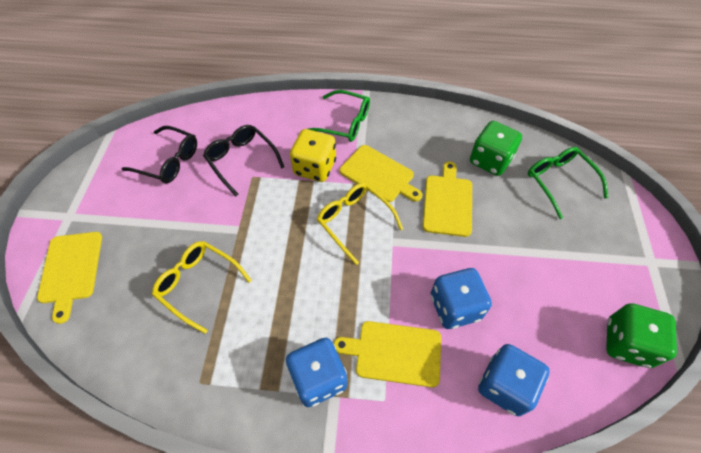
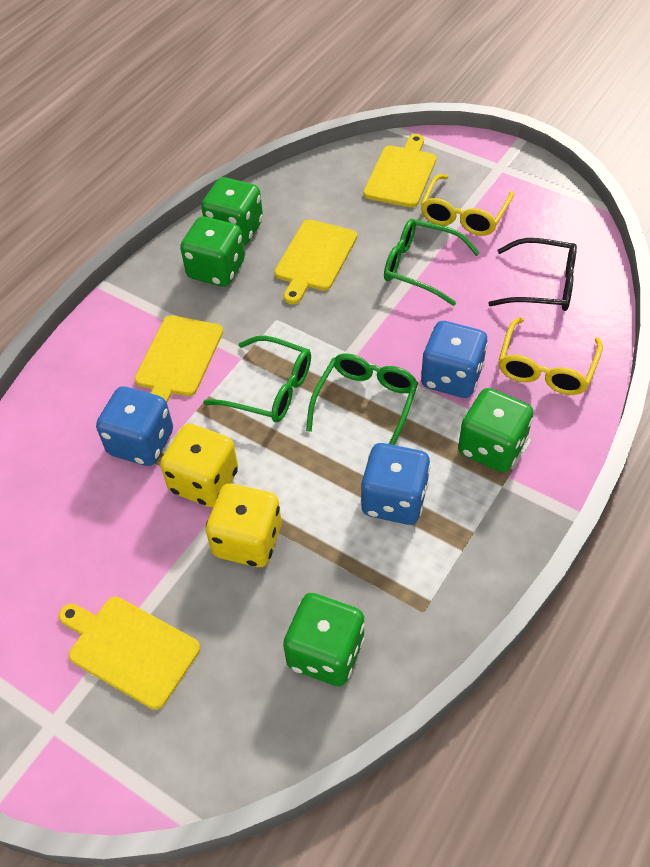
black glasses: [122,126,197,183] [203,125,284,196] = 2 -> [488,238,577,311] = 1
green dice: [470,121,522,176] [606,303,677,368] = 2 -> [180,216,245,287] [201,177,263,246] [283,593,365,686] [458,388,534,472] = 4
green glasses: [308,90,370,142] [528,147,608,219] = 2 -> [203,336,311,423] [306,354,418,445] [384,219,480,306] = 3
yellow dice: [290,129,336,182] = 1 -> [160,424,238,507] [206,484,282,567] = 2

